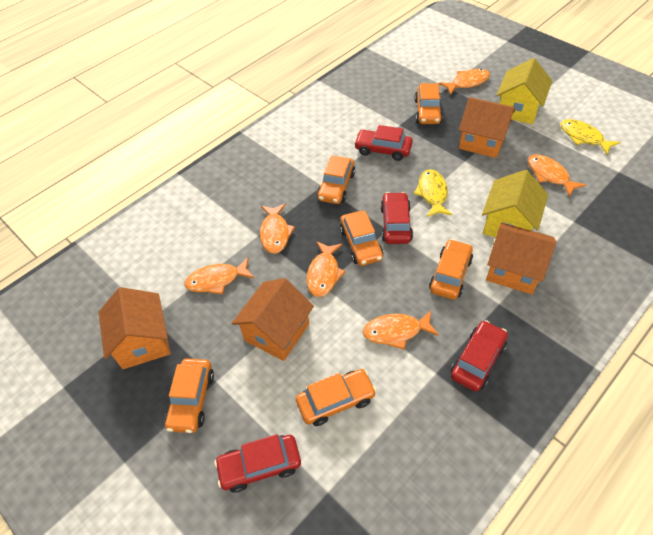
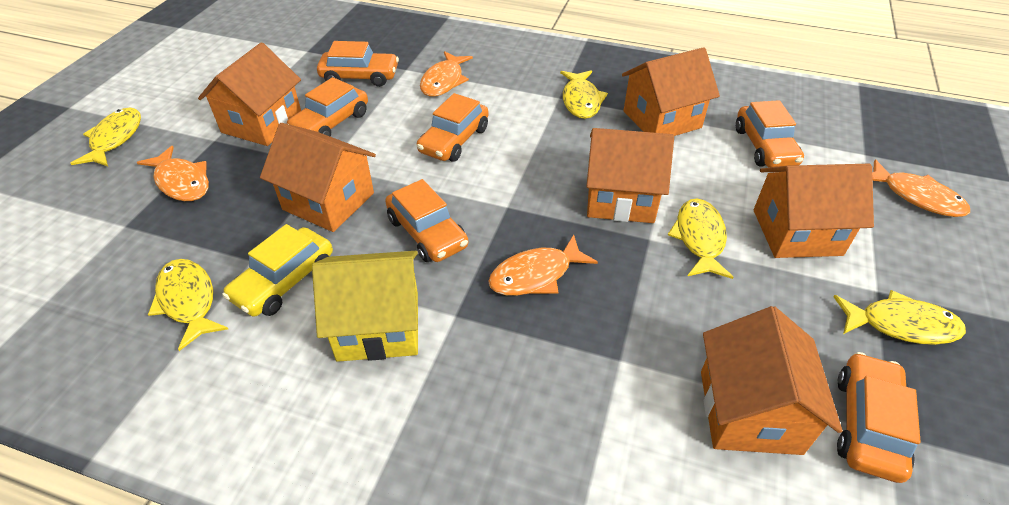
orange fish: [184,257,255,295] [260,204,295,254] [306,241,346,297] [363,311,439,350] [439,69,490,95] [528,154,586,197] = 6 -> [137,146,209,201] [420,51,473,97] [488,235,598,296] [872,159,970,217] = 4
orange house: [99,287,170,369] [232,278,314,361] [459,97,515,158] [486,223,556,294] = 4 -> [198,42,301,146] [260,123,376,232] [586,128,674,223] [622,47,720,136] [701,306,842,455] [754,164,874,258] = 6
red car: [214,434,301,493] [354,125,413,161] [380,192,413,244] [451,320,508,392] = 4 -> none = 0
yellow car: none = 0 -> [222,224,333,317] = 1
yellow fish: [414,169,452,217] [561,119,620,155] = 2 -> [70,108,141,166] [148,259,228,351] [560,70,608,119] [668,199,733,279] [833,290,966,345] = 5
yellow house: [482,170,548,238] [496,58,552,124] = 2 -> [312,251,418,362] = 1

